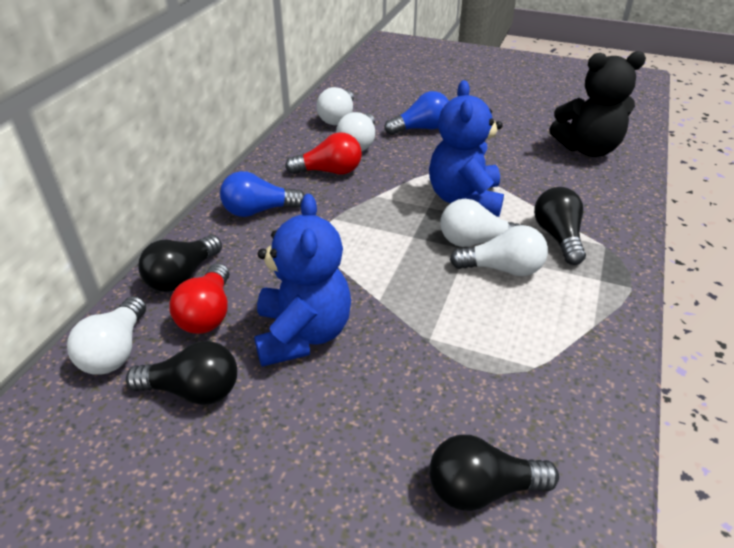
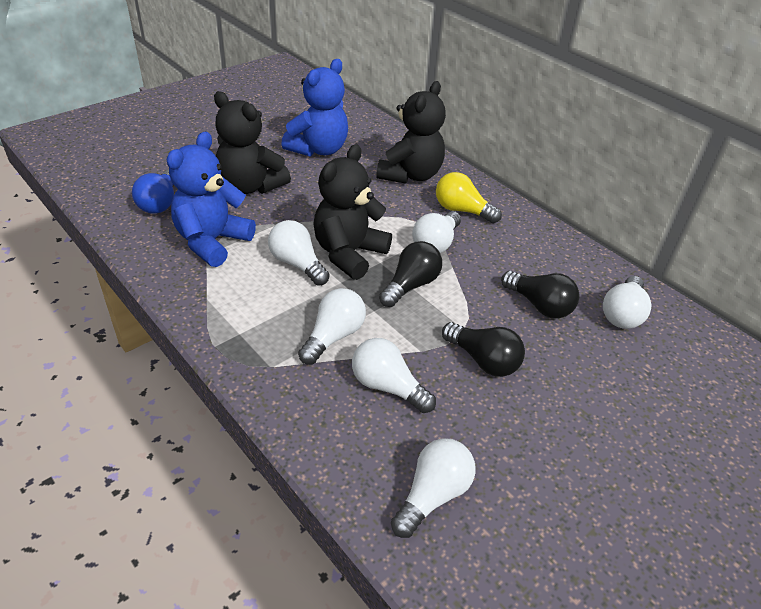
black light bulb: [126,341,237,405] [139,235,222,292] [429,435,559,511] [534,187,586,265] = 4 -> [379,241,442,307] [442,322,525,377] [501,271,579,318] = 3
black teddy bear: [549,51,646,157] = 1 -> [214,91,291,194] [313,144,392,280] [376,81,446,184] = 3
blue light bulb: [220,171,305,217] [385,91,449,135] = 2 -> [132,170,174,214] = 1
red light bulb: [169,263,229,334] [285,132,362,174] = 2 -> none = 0
white light bulb: [67,296,146,375] [316,87,354,125] [336,112,375,152] [440,199,523,247] [450,225,548,276] = 5 -> [268,220,330,286] [298,288,366,365] [352,338,436,413] [391,438,476,538] [412,211,461,253] [603,276,651,329] = 6
yellow light bulb: none = 0 -> [436,172,502,223] = 1

